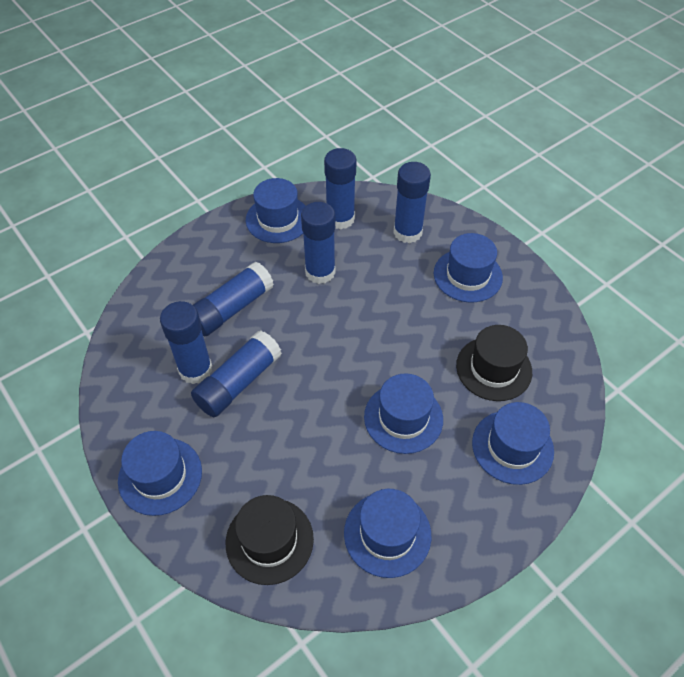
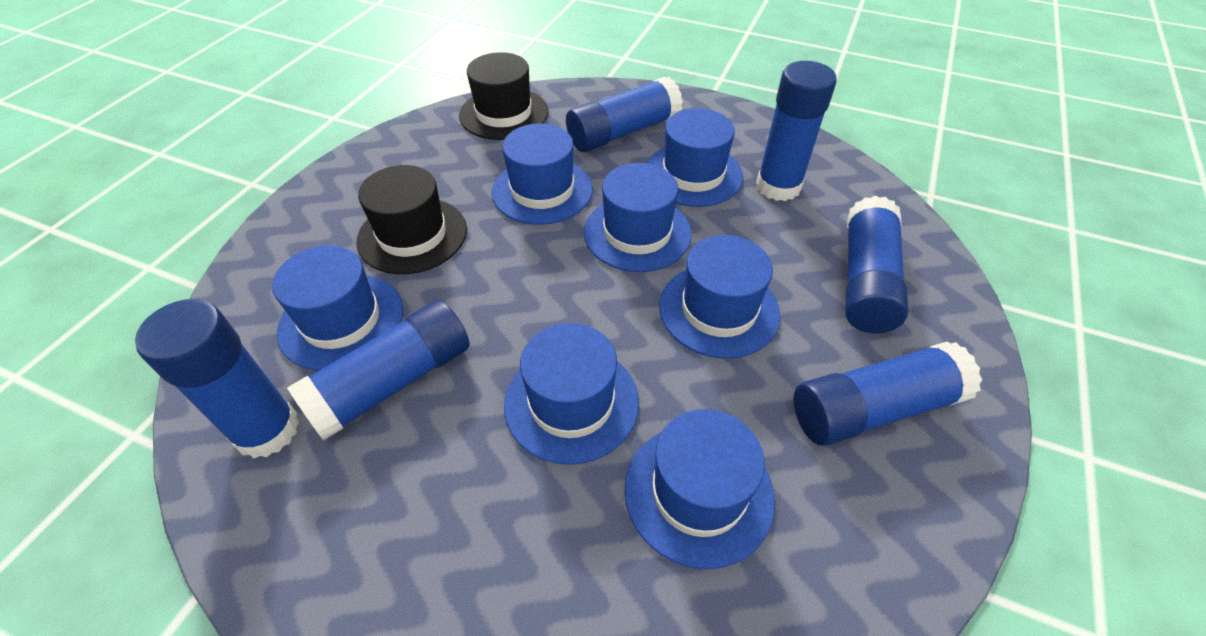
blue hat: [118,431,202,516] [246,178,305,243] [344,489,431,578] [364,373,443,454] [434,233,503,303] [472,402,554,485] = 6 -> [272,245,403,371] [492,123,593,225] [504,323,639,465] [584,163,692,272] [625,409,775,569] [647,108,743,207] [659,235,781,359] = 7

